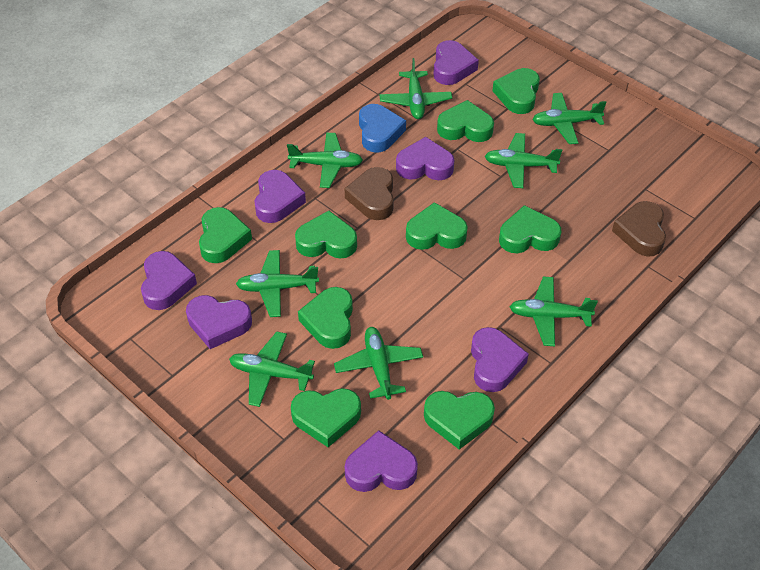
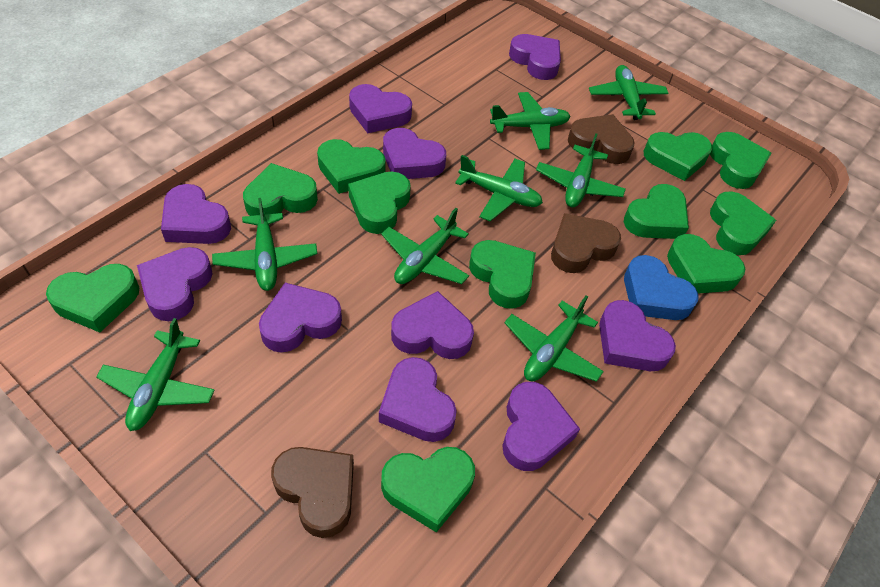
brown heart: [345,167,394,220] [612,201,666,257] = 2 -> [271,447,354,538] [551,213,621,273] [568,114,635,164] = 3
green heart: [199,207,252,263] [291,388,361,447] [295,211,357,259] [298,287,353,349] [406,202,468,250] [424,391,495,449] [437,100,494,142] [492,68,540,114] [499,205,561,253] = 9 -> [46,264,140,332] [243,163,318,216] [317,139,386,194] [348,172,411,234] [381,447,475,533] [469,240,536,309] [624,184,689,239] [644,132,712,181] [667,234,745,293] [710,132,772,189] [710,192,776,255] = 11
purple heart: [141,251,197,310] [186,295,252,349] [254,170,306,223] [345,430,418,492] [396,137,454,180] [433,40,479,85] [471,327,529,392] = 7 -> [137,247,212,321] [161,184,231,244] [259,283,342,353] [349,84,412,133] [379,357,457,442] [383,128,446,179] [391,291,474,359] [502,382,580,471] [509,34,561,80] [599,300,676,371] = 10

